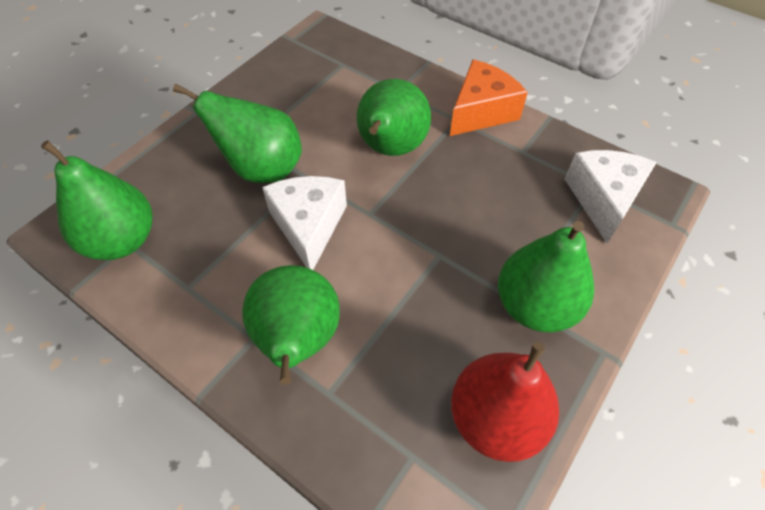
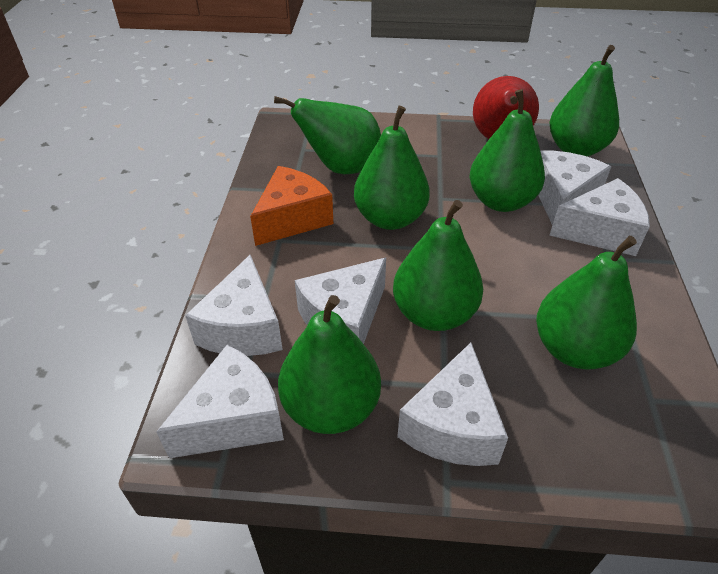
green pear: [41,140,152,260] [173,84,302,183] [242,265,340,385] [357,79,431,156] [498,221,594,333] = 5 -> [274,96,381,174] [278,295,381,434] [354,105,430,230] [393,200,483,331] [470,89,545,212] [536,236,637,370] [550,45,619,156] = 7
white cheese: [262,176,347,270] [564,150,657,243] = 2 -> [156,345,284,458] [185,255,283,356] [295,258,386,344] [397,343,508,466] [538,151,611,225] [549,178,650,256] = 6

